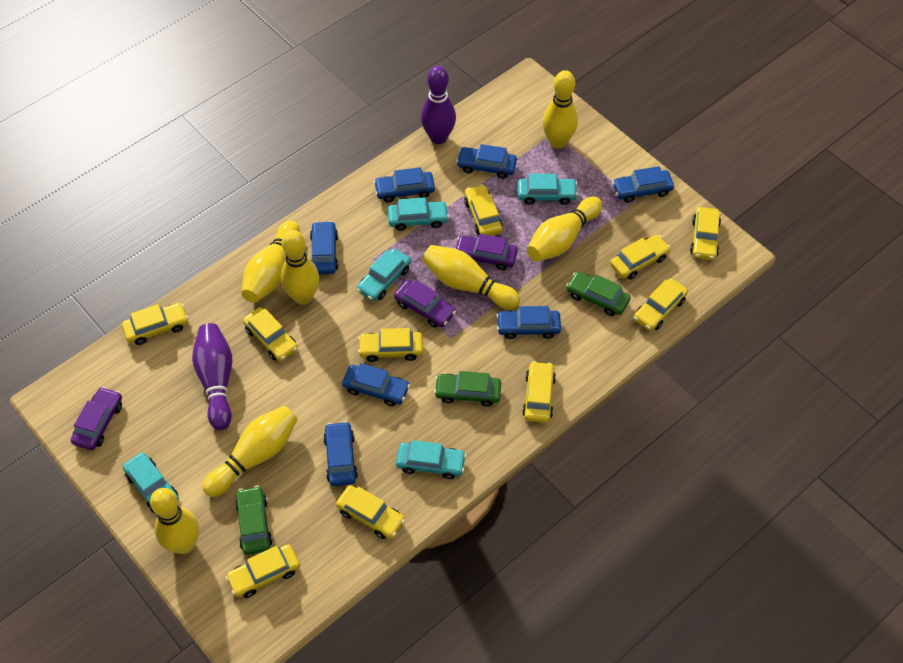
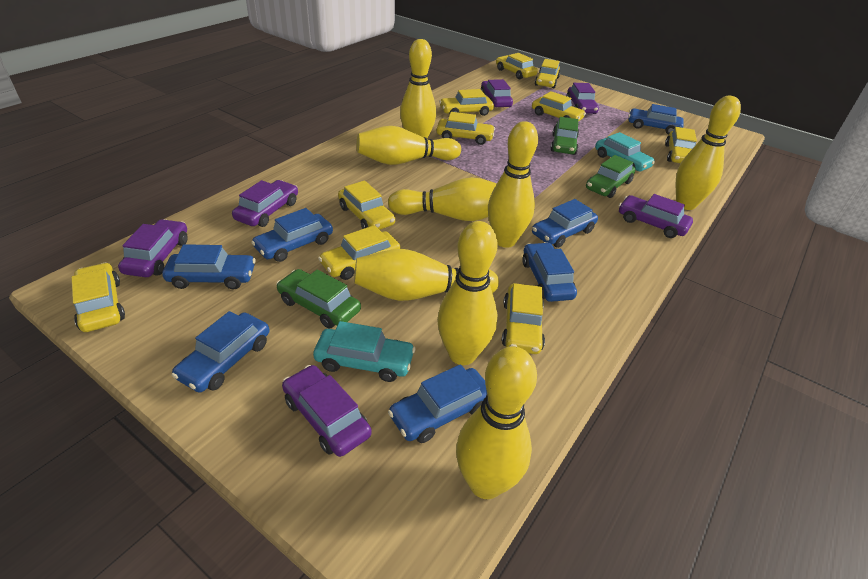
purple bowling pin: [192,323,232,430] [421,66,456,144] = 2 -> none = 0
purple car: [71,387,122,450] [394,280,456,328] [455,234,518,270] = 3 -> [118,219,188,277] [232,180,298,227] [282,365,372,457] [481,79,513,107] [566,83,599,114] [619,194,693,238] = 6
turquoise car: [123,452,179,513] [357,248,411,301] [388,198,449,231] [396,440,466,479] [517,174,578,205] = 5 -> [313,321,415,382] [595,132,655,172] = 2
yellow bowling pin: [150,488,199,554] [203,406,298,497] [241,221,300,303] [281,230,319,305] [422,245,520,309] [527,197,602,262] [543,70,578,149] = 7 -> [354,249,499,301] [357,126,461,165] [388,177,497,221] [400,39,436,139] [437,221,497,365] [456,346,537,499] [488,121,538,248] [676,96,741,210] = 8

